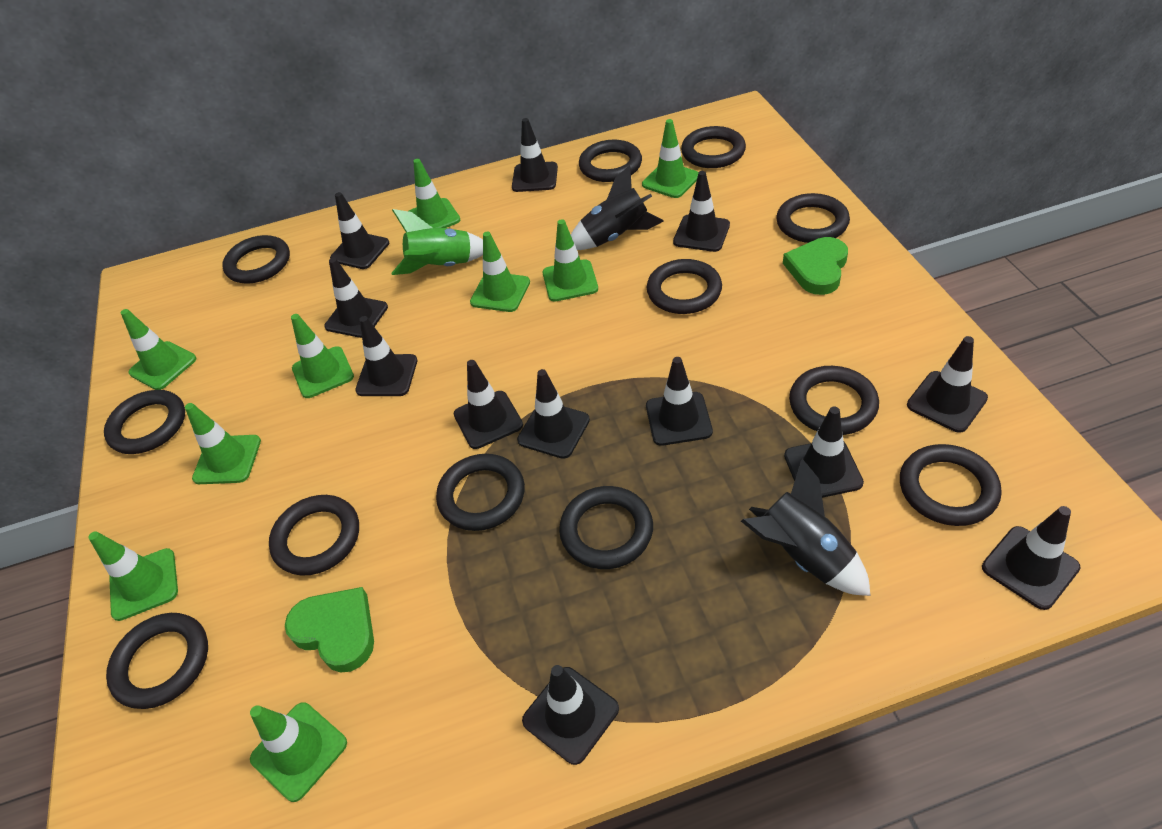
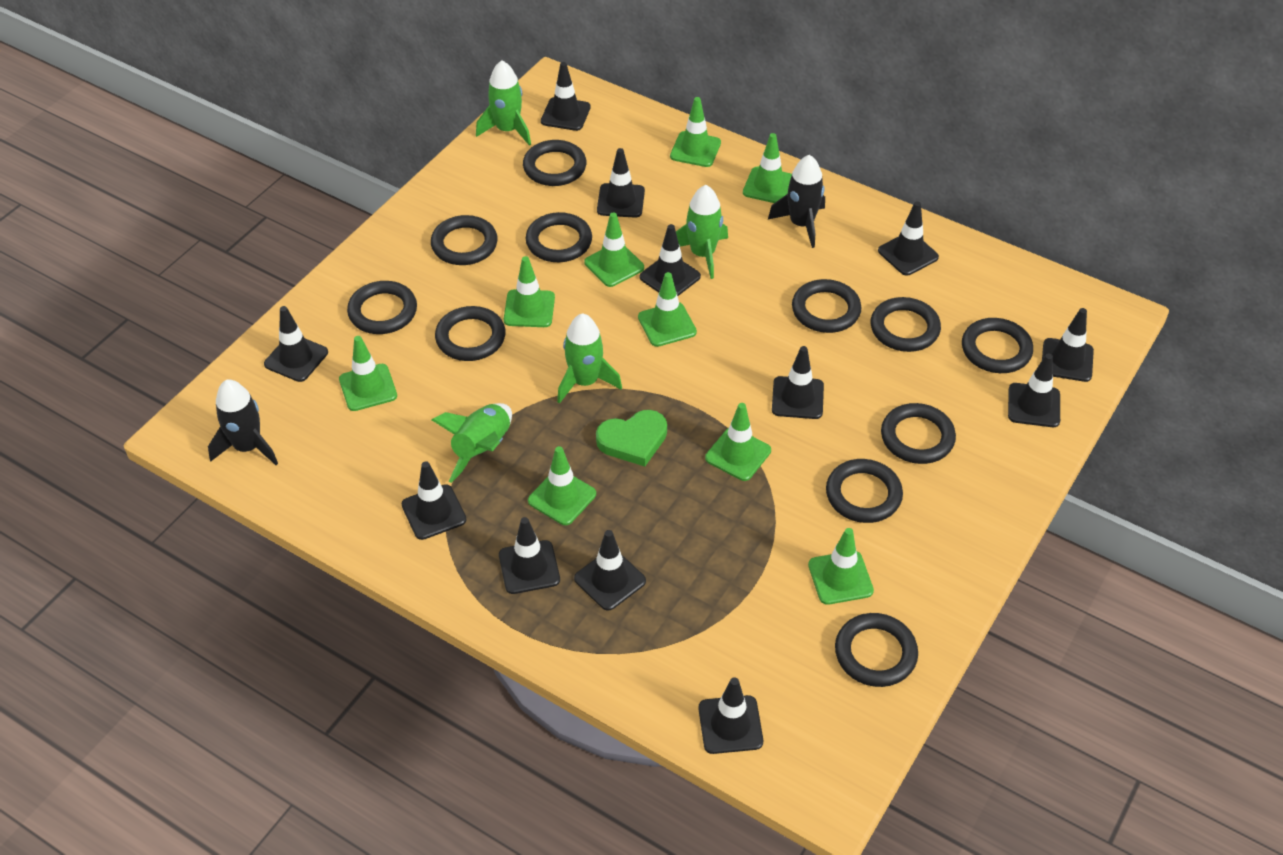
black ring: [104,390,185,454] [106,613,208,709] [222,235,290,283] [269,495,359,575] [436,454,525,531] [559,486,653,569] [579,140,642,182] [647,259,722,314] [681,126,746,168] [776,193,850,243] [789,366,879,435] [900,444,1002,526] = 12 -> [347,281,417,334] [431,215,497,265] [435,306,505,361] [523,140,586,186] [526,212,592,262] [792,279,861,333] [826,459,903,523] [835,613,918,687] [871,297,941,352] [881,403,956,464] [962,318,1033,373] = 11
green heart: [285,587,374,673] [783,237,848,295] = 2 -> [596,410,667,467] = 1
green rocket: [391,209,483,275] = 1 -> [432,403,512,483] [476,60,531,146] [557,313,622,404] [676,185,728,279] = 4

